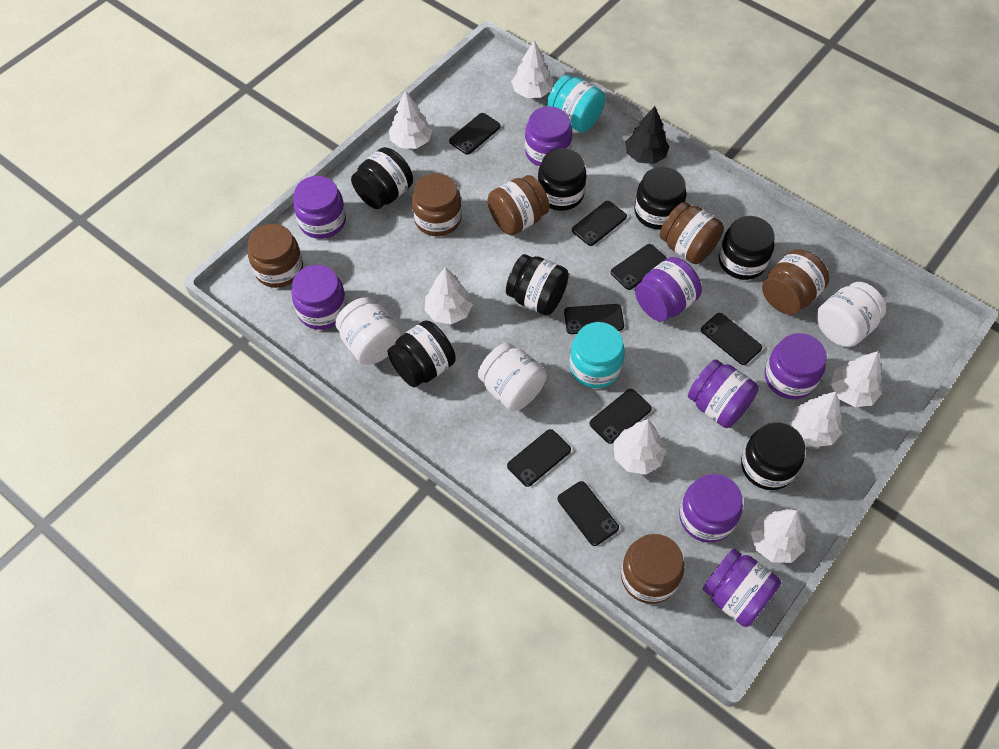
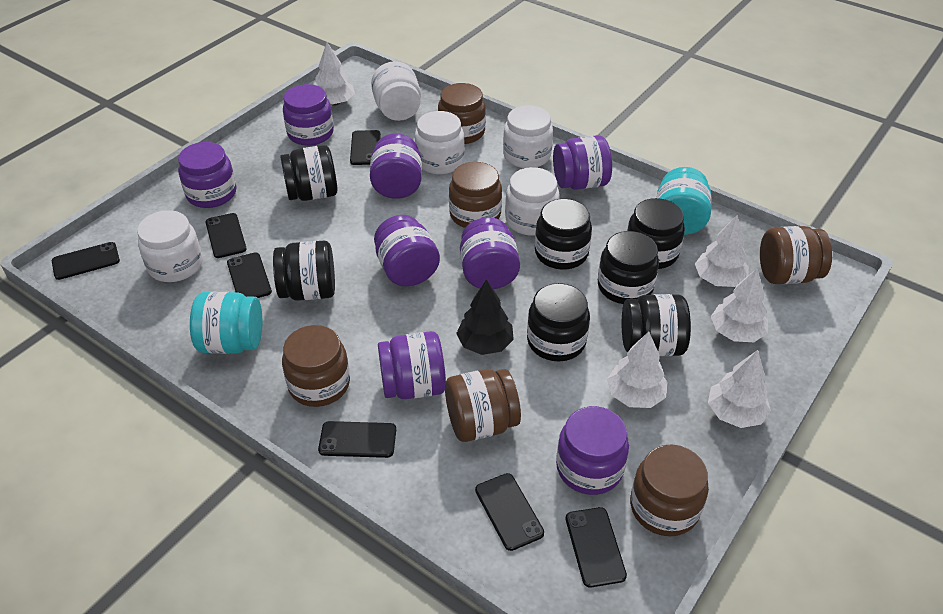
black phone: [449,113,501,155] [507,429,571,487] [557,481,619,546] [564,304,624,334] [572,201,627,246] [589,389,652,444] [611,244,667,290] [701,313,762,365] = 8 -> [52,242,120,280] [205,213,247,258] [227,252,272,298] [318,421,396,458] [350,130,381,165] [475,473,544,551] [565,507,627,588] = 7
white jar: [335,297,402,365] [478,343,547,411] [816,282,886,347] = 3 -> [137,210,203,282] [371,61,421,121] [415,111,465,174] [503,105,553,168] [505,167,560,236] = 5
white tree: [389,91,432,149] [425,267,473,324] [511,40,553,98] [613,419,666,475] [750,509,806,563] [790,392,842,447] [830,351,882,407] = 7 -> [315,42,355,106] [607,332,668,408] [695,215,749,287] [708,350,771,428] [711,268,768,342] = 5

